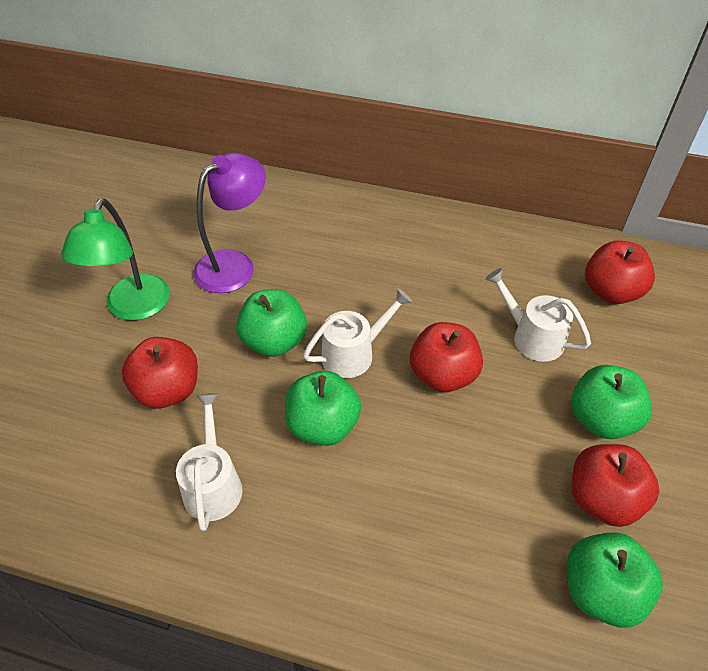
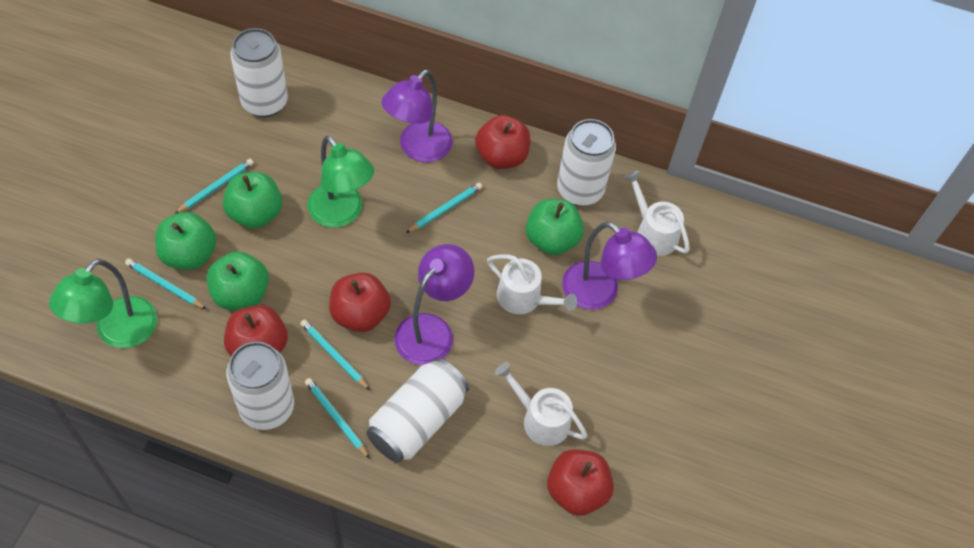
green lamp: [61,199,170,320] = 1 -> [49,259,157,348] [307,136,374,228] = 2
purple lamp: [193,152,266,293] = 1 -> [381,70,453,162] [394,244,474,365] [562,222,657,310] = 3
turquoise pencil: none = 0 -> [125,258,206,309] [175,159,254,214] [300,319,370,390] [305,378,370,459] [406,183,482,233] = 5
white can: none = 0 -> [226,342,294,430] [230,28,288,117] [366,358,469,463] [557,119,616,206] = 4

